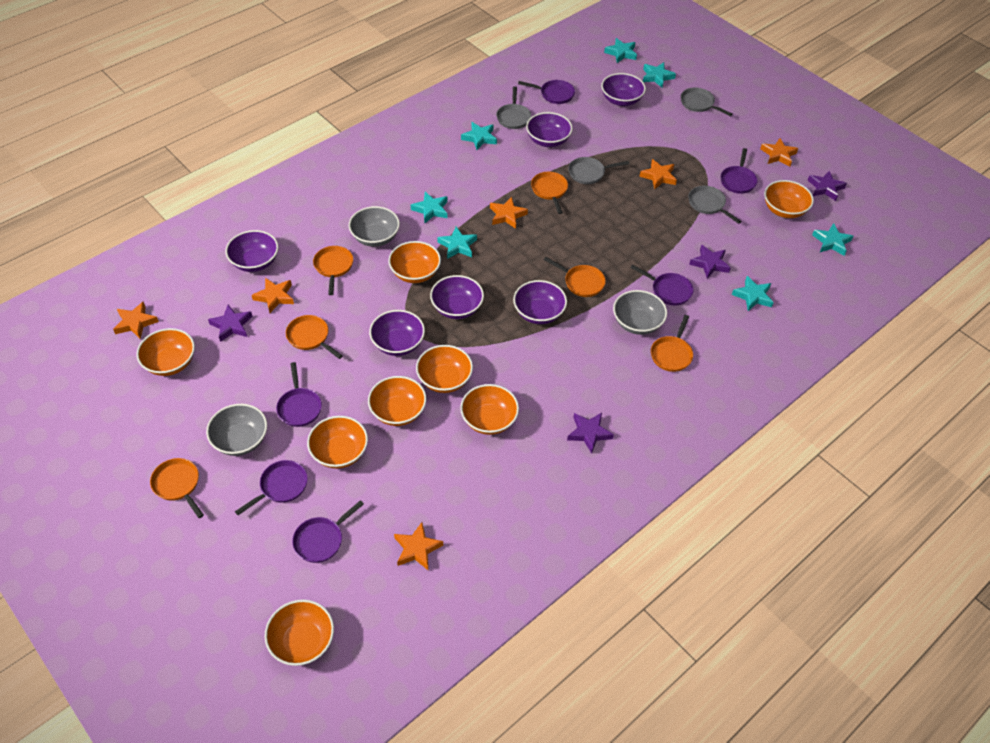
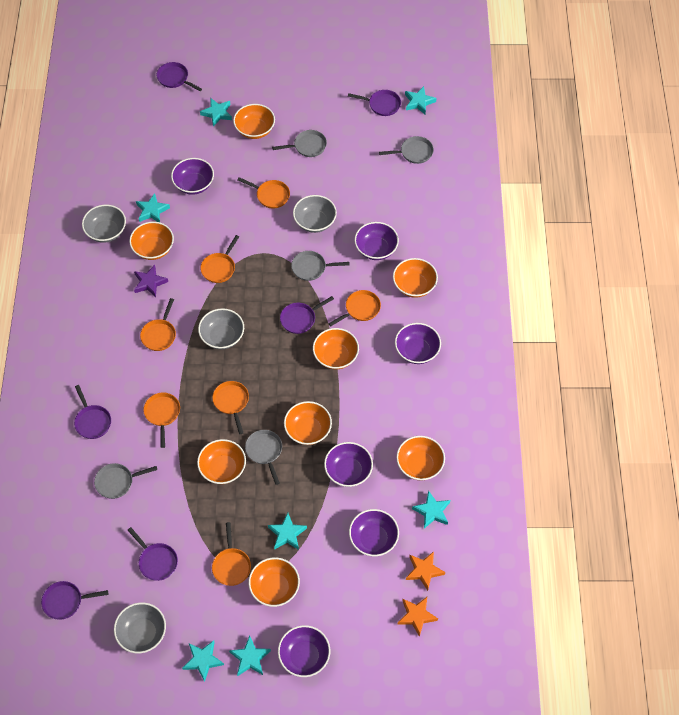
grey bowl: [206,404,267,456] [349,206,400,247] [613,290,667,335] = 3 -> [82,205,126,243] [114,602,166,653] [198,308,244,349] [293,195,337,233] = 4
grey pan: [496,86,531,129] [568,157,629,184] [681,88,733,116] [688,186,741,224] = 4 -> [94,463,157,499] [245,430,282,485] [272,130,327,157] [291,251,349,281] [379,136,434,164] = 5
orange pan: [150,458,204,518] [286,315,343,359] [313,246,353,295] [531,172,568,214] [544,257,606,297] [651,315,693,372] = 6 -> [140,298,176,351] [143,393,180,448] [200,235,239,283] [212,381,249,434] [212,522,251,586] [237,177,290,208] [328,290,381,327] = 7
orange star: [113,302,159,339] [252,278,294,313] [394,522,443,570] [490,197,528,229] [639,159,677,189] [760,138,798,166] = 6 -> [397,597,438,637] [406,551,445,591] = 2
purple star: [208,305,253,342] [567,413,614,453] [689,245,731,279] [808,171,847,201] = 4 -> [134,265,168,297] = 1

